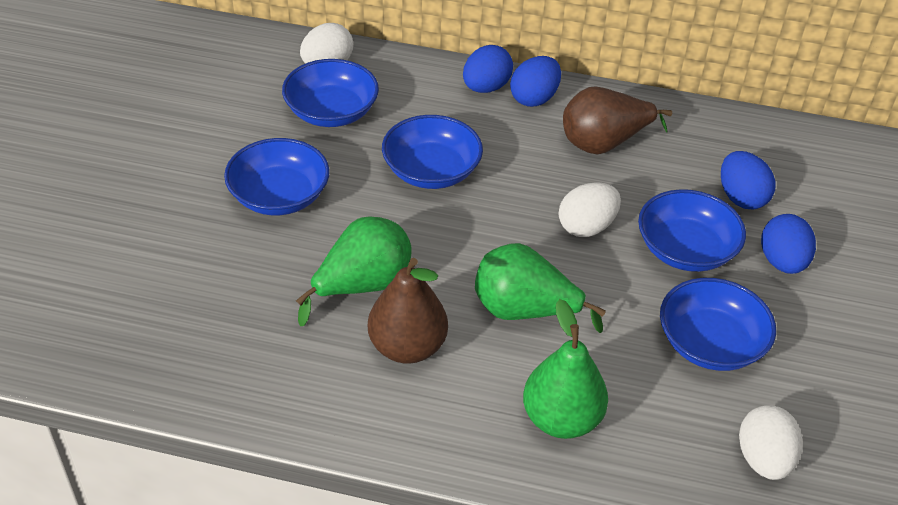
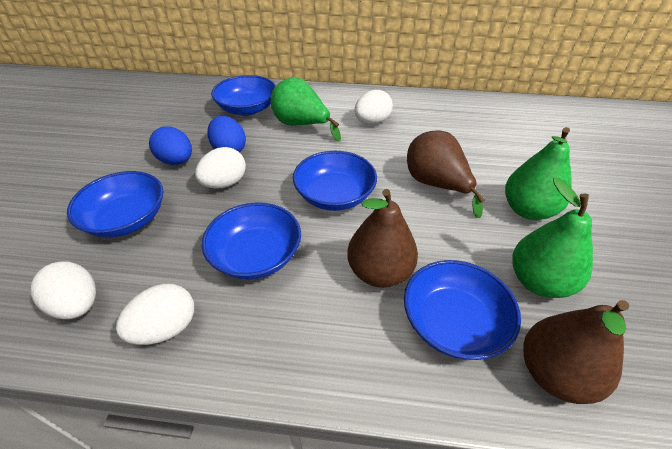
blue egg: [463,45,513,93] [510,56,561,107] [721,151,775,209] [761,214,816,274] = 4 -> [149,126,192,165] [207,116,246,152] = 2
brown pear: [368,258,448,364] [563,87,672,154] = 2 -> [347,189,418,288] [407,130,485,218] [524,300,629,404] = 3
white egg: [300,23,353,64] [559,182,621,237] [739,405,802,480] = 3 -> [30,262,96,319] [116,284,194,345] [195,147,246,189] [355,90,393,124] = 4

